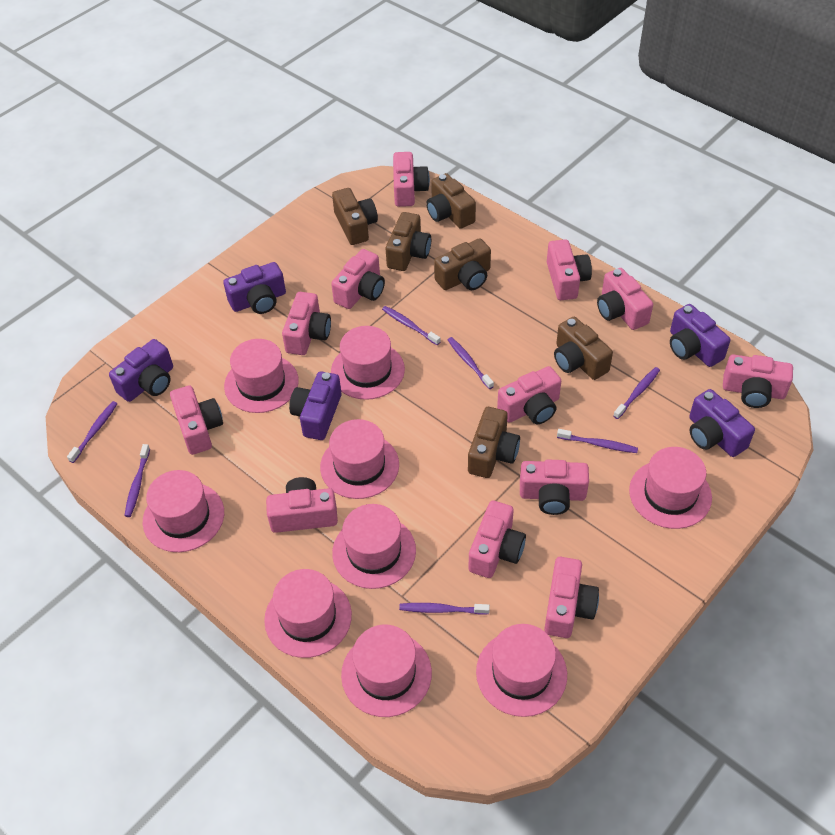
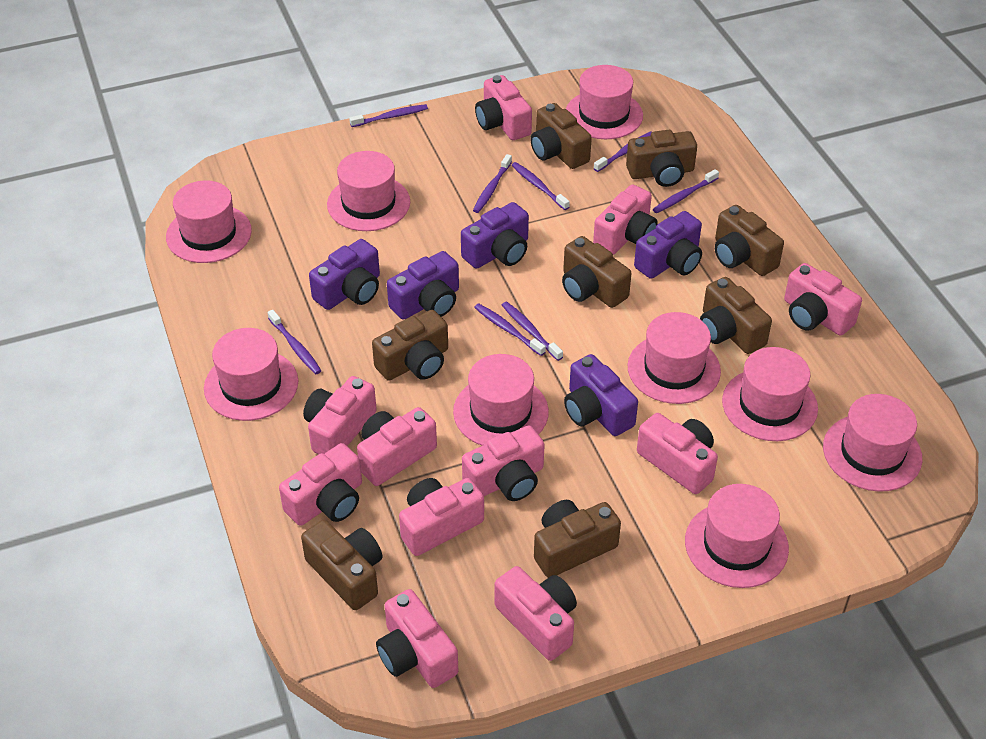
brown camera: [332,188,378,245] [386,212,431,271] [426,173,476,229] [434,238,491,290] [468,407,520,478] [554,317,613,380] = 6 -> [301,520,382,610] [372,310,448,381] [530,103,592,169] [534,500,621,578] [562,236,631,308] [626,130,697,187] [700,277,772,354] [715,205,784,276] = 8
pink camera: [170,385,223,455] [266,477,338,533] [282,292,331,355] [331,249,385,309] [393,152,430,207] [468,501,526,578] [497,366,561,424] [520,459,589,515] [544,557,599,638] [547,239,592,300] [597,268,653,330] [723,354,793,408] = 12 -> [279,443,362,526] [303,376,377,454] [357,407,437,486] [376,589,458,688] [399,478,484,556] [462,426,545,501] [475,75,532,140] [495,566,577,661] [593,185,658,255] [637,413,718,494] [784,263,862,336] = 11
purple toothbrush: [67,401,118,463] [125,444,150,517] [382,306,440,345] [399,603,490,615] [448,337,494,389] [557,429,638,453] [613,367,660,419] = 7 -> [268,310,322,374] [349,104,428,127] [473,154,512,213] [474,303,546,356] [502,302,563,361] [511,162,570,210] [594,131,652,172] [653,169,719,213] = 8

